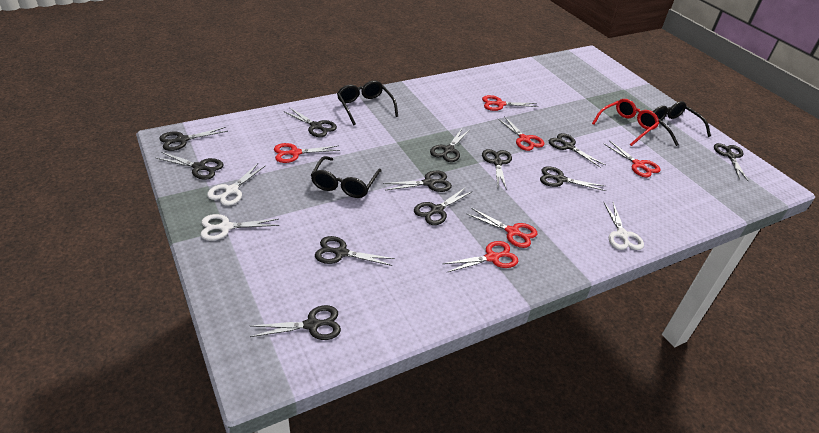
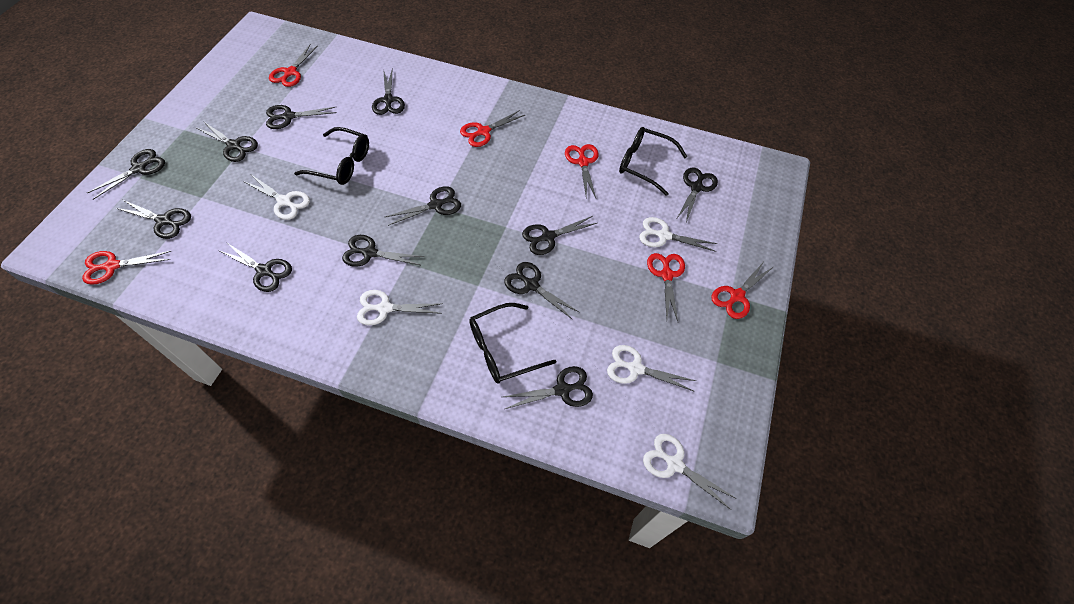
red glasses: [592,99,659,146] = 1 -> none = 0
white scissors: [200,214,279,240] [207,164,266,206] [604,202,644,250] = 3 -> [243,175,310,220] [357,290,443,325] [607,345,696,391] [639,217,717,252] [643,434,737,510] = 5

